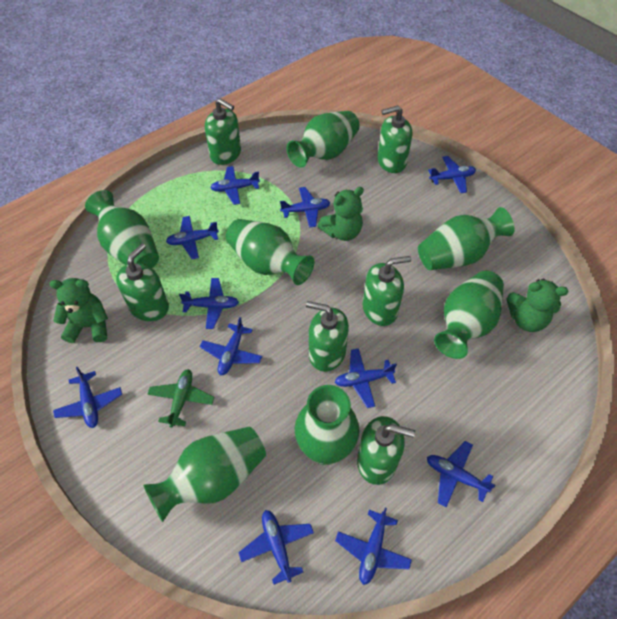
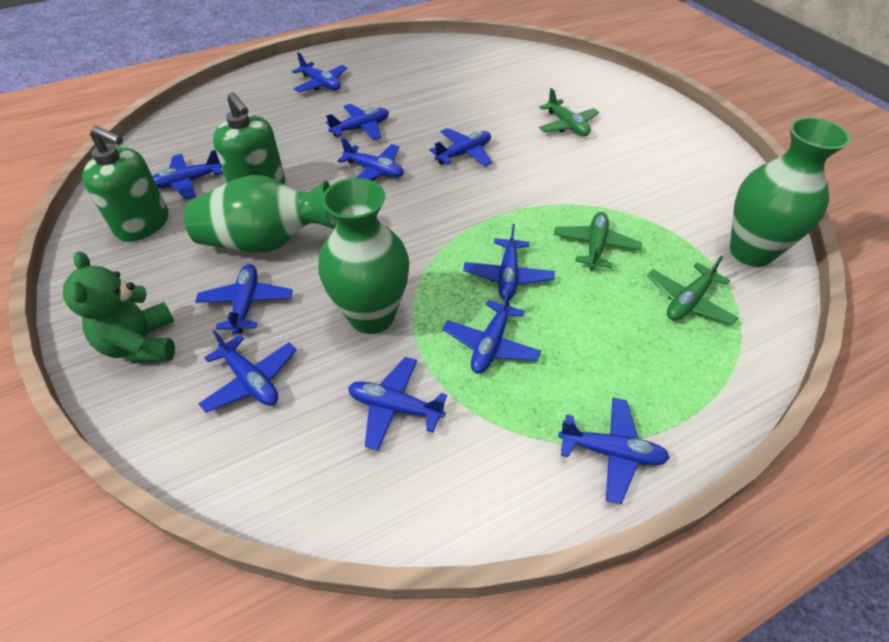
green plane: [148,369,214,428] = 1 -> [539,88,599,136] [554,212,642,270] [647,255,738,325] = 3
green soap dispenser: [116,243,169,321] [205,98,241,165] [306,301,349,372] [357,416,415,485] [362,256,411,326] [378,105,412,173] = 6 -> [82,126,168,241] [213,92,285,184] = 2
green teddy bear: [49,278,108,343] [318,187,364,241] [507,279,568,332] = 3 -> [63,251,175,363] = 1
green vase: [85,190,159,268] [143,427,266,522] [226,219,314,285] [287,111,360,168] [295,385,360,465] [418,207,515,270] [434,271,504,359] = 7 -> [184,175,337,253] [318,178,410,334] [730,117,851,267] = 3

